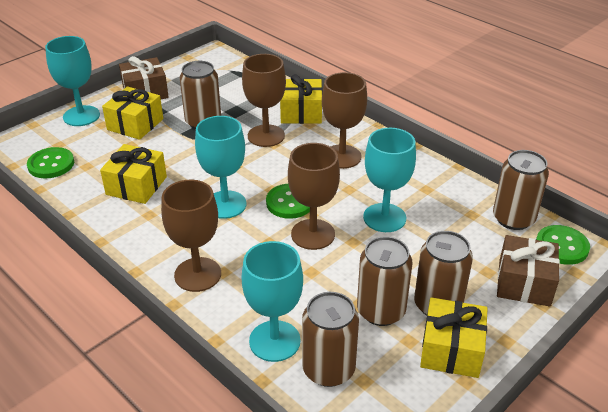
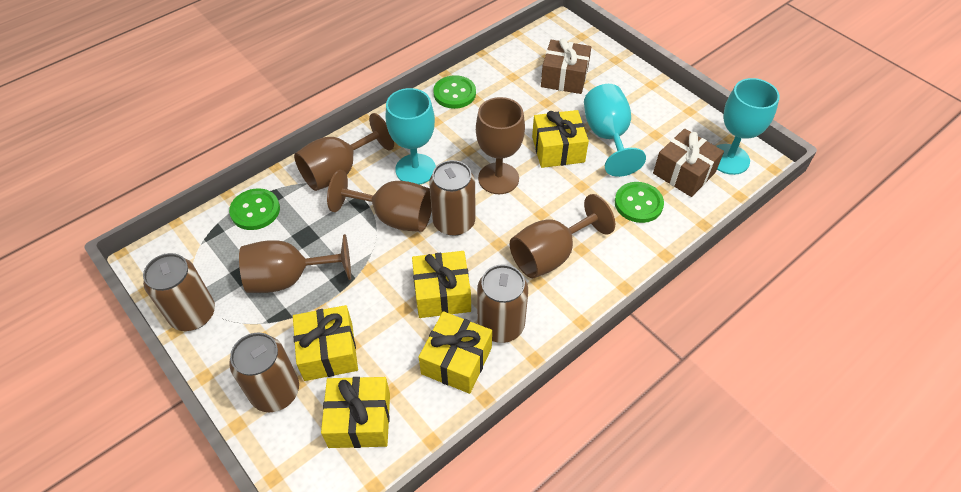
brown can: [180,61,221,130] [302,292,359,387] [357,236,413,326] [414,231,473,316] [493,150,549,230] = 5 -> [143,253,215,331] [229,332,299,412] [429,160,476,236] [477,264,528,343] = 4
brown goblet: [161,180,221,292] [242,54,286,147] [288,143,340,250] [322,72,367,169] = 4 -> [239,234,351,293] [294,113,394,191] [327,170,432,232] [476,97,525,194] [510,194,615,278] = 5
turquoise goblet: [45,36,100,126] [195,116,247,219] [241,241,303,362] [363,128,416,232] = 4 -> [386,88,436,185] [584,84,646,177] [716,78,780,175] = 3
yellow gift: [100,144,167,204] [102,86,163,140] [280,74,322,124] [420,297,488,378] = 4 -> [293,305,358,381] [321,377,390,448] [412,251,471,318] [419,311,492,394] [532,110,589,168] = 5

